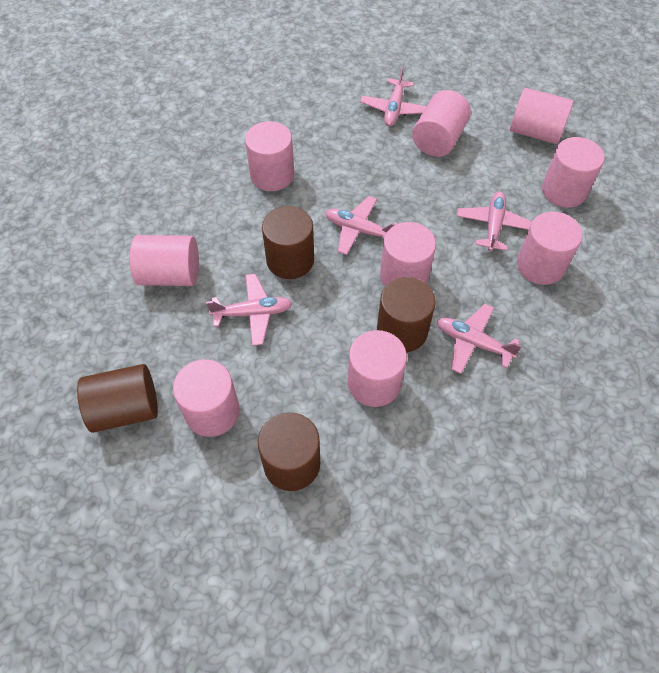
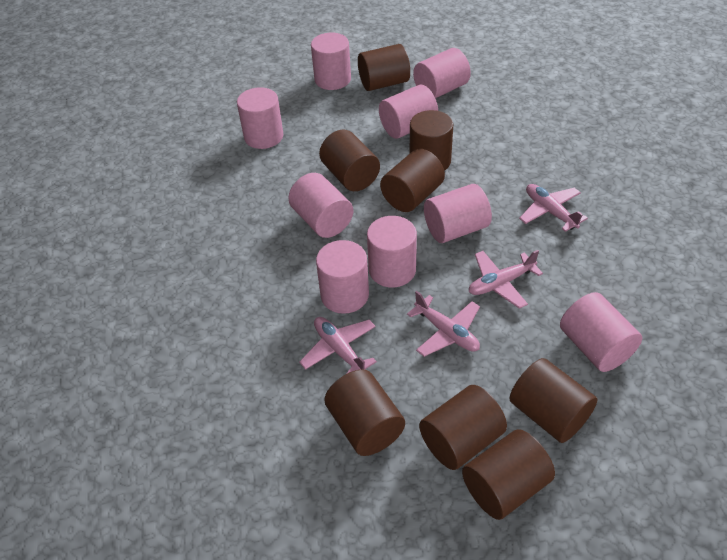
brown cylinder: [77,364,158,433] [258,412,320,491] [262,206,314,279] [377,277,436,352] = 4 -> [319,130,380,191] [324,369,405,456] [358,44,410,91] [380,149,445,212] [410,110,453,171] [419,385,507,470] [462,429,555,520] [509,358,598,443] = 8
pink plane: [206,274,293,346] [325,196,398,255] [360,67,427,126] [437,304,522,374] [457,192,532,252] = 5 -> [299,317,377,374] [407,291,480,357] [469,250,543,309] [519,184,588,232] = 4

